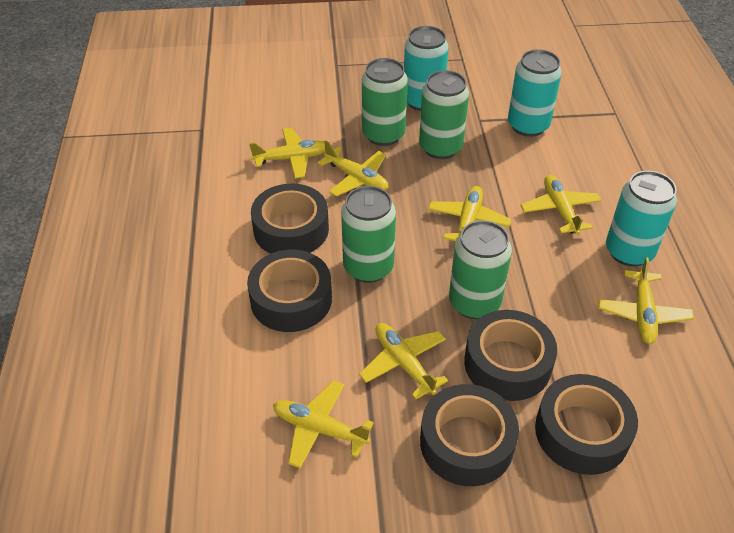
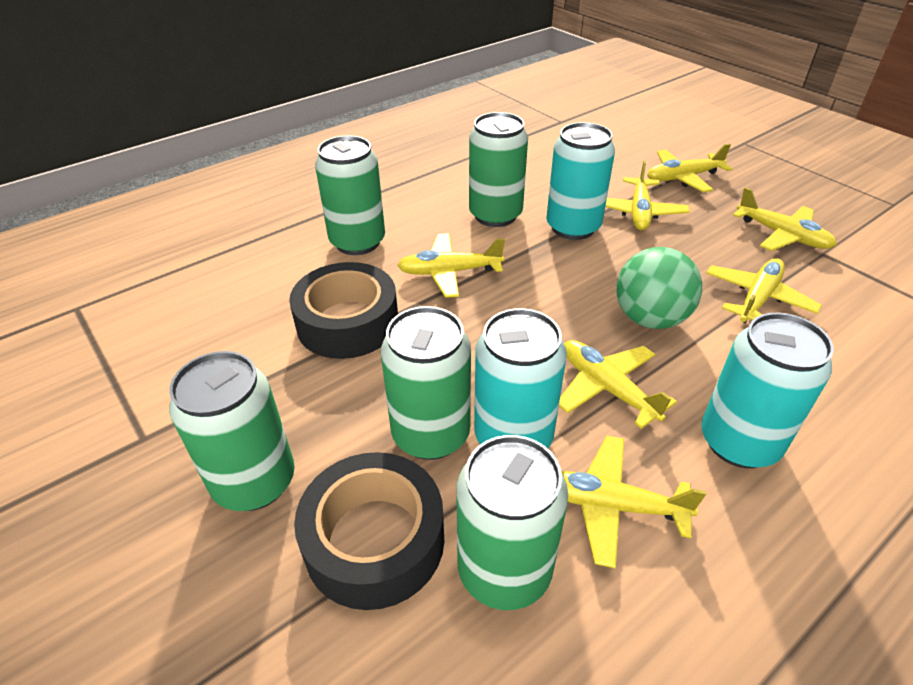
black tape: [247,250,332,332] [251,183,329,254] [420,384,519,486] [464,310,557,401] [535,374,638,475] = 5 -> [289,262,398,359] [294,452,444,610] = 2
green ball: none = 0 -> [616,247,702,329] = 1
green can: [341,186,396,283] [362,58,408,146] [419,70,469,159] [449,220,512,319] = 4 -> [169,351,295,511] [315,135,385,255] [381,306,471,460] [456,435,568,610] [469,112,528,227] = 5

